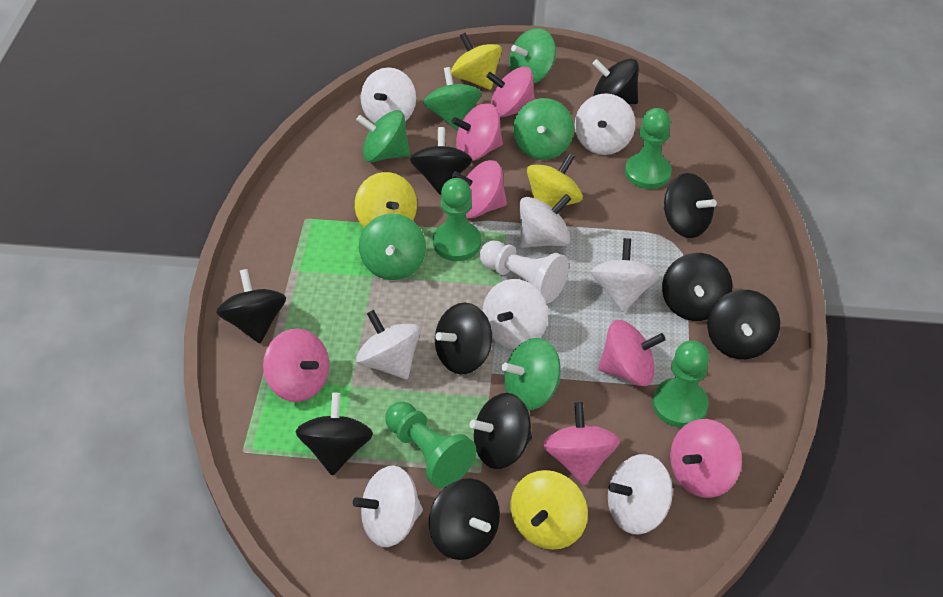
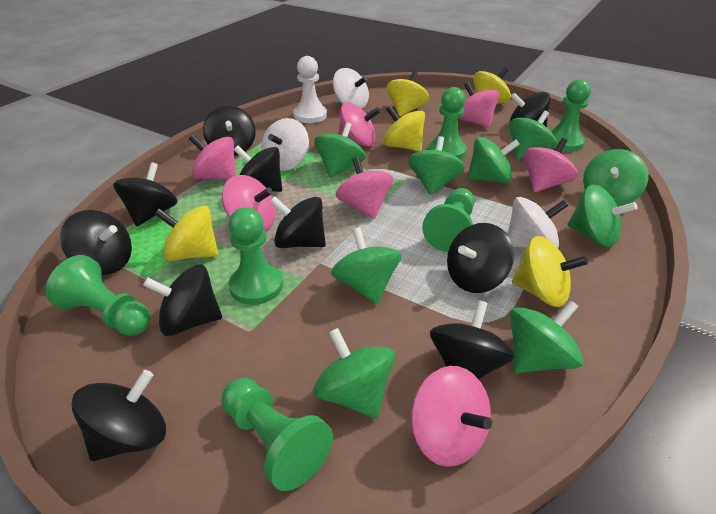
green pawn: [385,402,476,488] [433,178,481,261] [625,108,672,189] [652,340,709,428] = 4 -> [45,255,150,336] [222,378,333,491] [229,207,283,305] [422,188,474,252] [428,87,467,159] [551,79,591,152] = 6
green spinning top: [356,110,410,162] [359,213,426,280] [423,67,482,131] [502,338,561,410] [509,28,556,83] [513,98,574,160] = 6 -> [313,328,395,419] [314,122,366,177] [331,227,401,304] [408,136,465,195] [467,137,520,183] [509,110,556,159] [510,300,583,373] [567,185,638,247] [583,149,649,206] = 9
white spinning top: [353,465,423,547] [356,310,420,380] [360,67,416,124] [483,279,548,349] [520,194,571,248] [575,93,635,155] [591,238,660,312] [608,454,673,534] = 8 -> [261,118,309,171] [333,68,369,109] [507,197,568,248] = 3
yellow spinning top: [355,172,417,228] [451,33,502,90] [511,470,588,550] [527,153,583,208] = 4 -> [155,206,218,261] [383,106,425,151] [387,71,430,116] [474,67,511,104] [512,236,588,307] = 5

